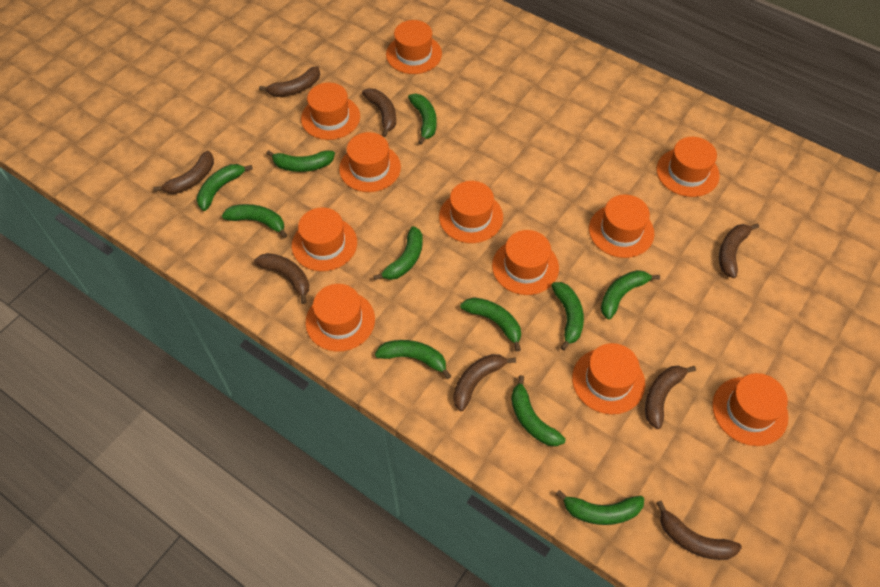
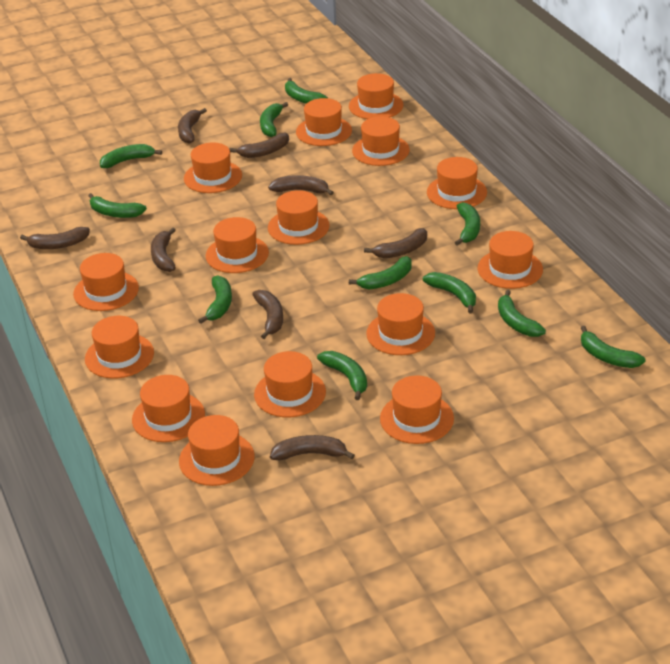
orange hat: [292,207,357,271] [301,82,360,140] [306,284,375,352] [339,132,401,192] [386,20,442,74] [439,181,503,243] [492,230,559,295] [572,343,645,414] [589,194,654,258] [657,137,720,197] [712,373,788,446] = 11 -> [73,253,139,311] [85,316,154,379] [132,375,205,442] [179,415,255,486] [184,142,242,193] [206,217,269,273] [254,351,326,417] [268,190,330,245] [296,98,352,146] [349,73,404,119] [352,116,410,166] [366,293,435,355] [380,375,454,444] [427,157,487,209] [478,231,543,289] = 15

